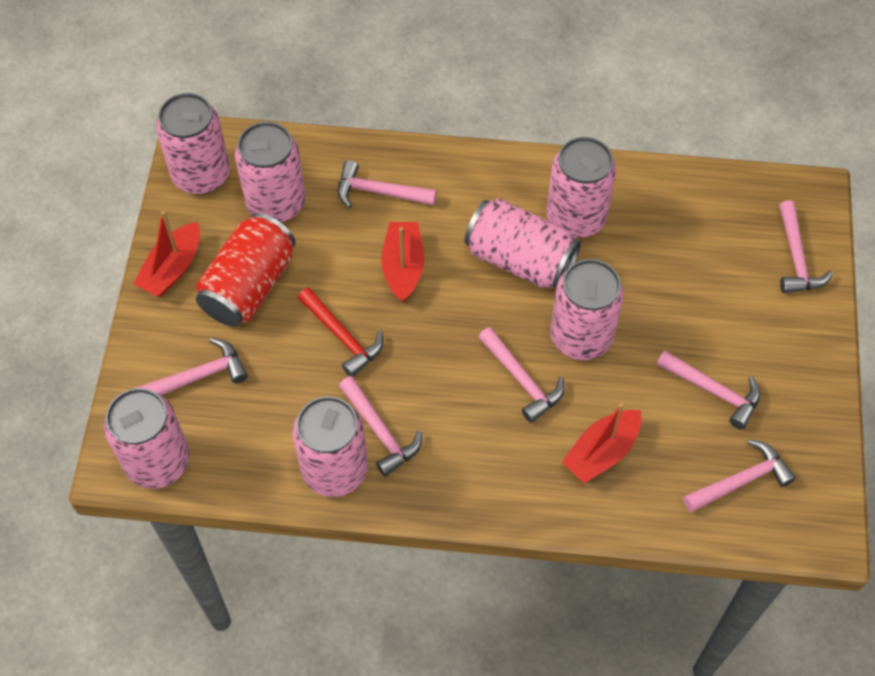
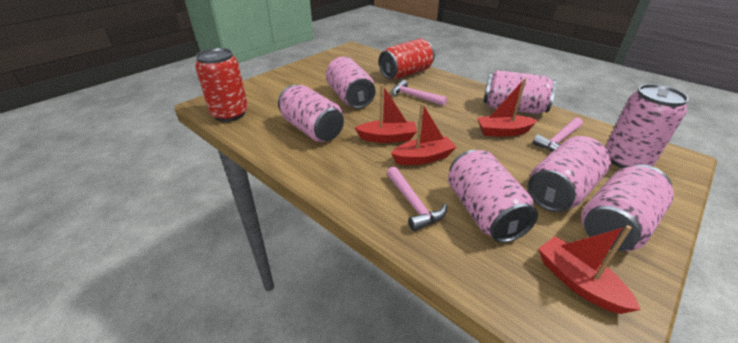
pink hammer: [136,338,248,395] [338,160,437,208] [339,376,422,477] [478,327,564,423] [657,350,760,429] [683,439,796,512] [779,200,833,293] = 7 -> [387,166,447,231] [391,80,447,106] [533,117,583,152] = 3
red boat: [133,211,200,297] [381,222,425,303] [562,403,641,483] = 3 -> [355,84,417,143] [391,103,456,165] [477,78,537,137] [538,225,641,314] = 4
red can: [196,213,296,327] = 1 -> [195,48,248,122] [379,39,435,79] = 2
red hammer: [298,287,383,377] = 1 -> none = 0

